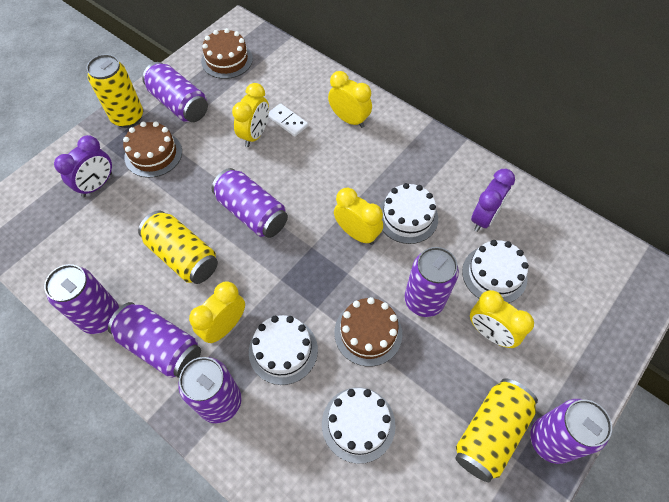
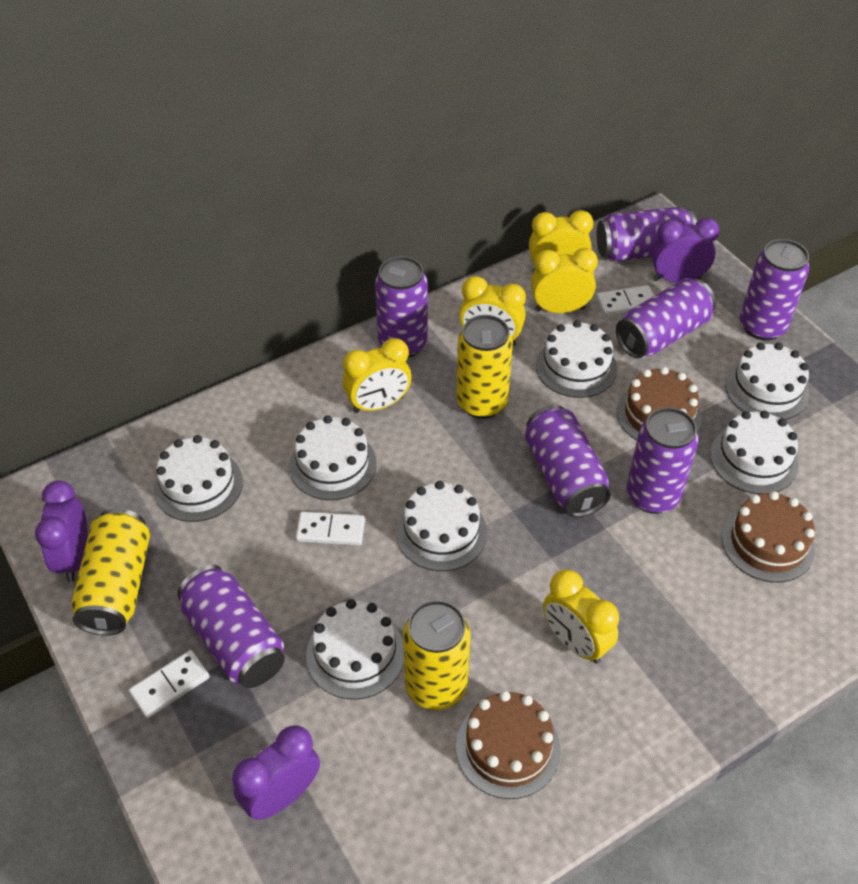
purple clock: [54,135,112,197] [471,169,515,232] = 2 -> [35,480,88,582] [232,725,320,820] [651,218,720,282] = 3
white cake: [249,315,318,385] [322,387,396,464] [379,183,438,244] [462,240,529,303] = 4 -> [154,435,243,522] [289,415,377,500] [306,599,404,700] [396,481,487,571] [536,320,617,398] [710,410,799,494] [725,343,809,420] = 7
white domino: [268,103,308,137] = 1 -> [129,650,210,718] [296,511,365,545] [596,285,654,316] = 3

